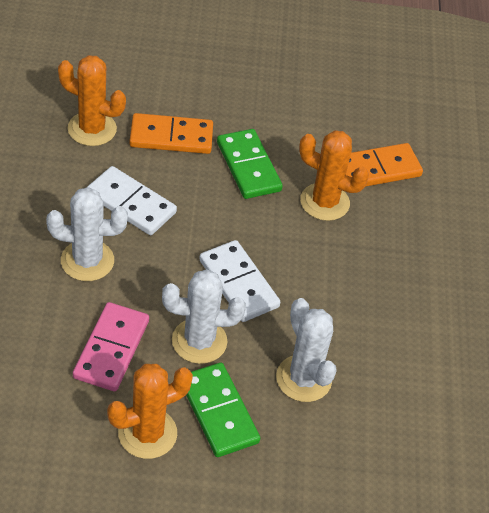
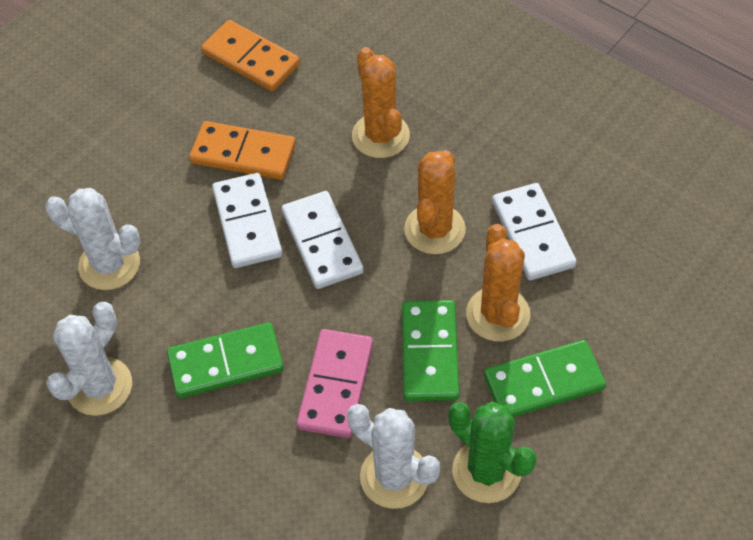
green cactus: none = 0 -> [449,402,536,503] = 1
green domino: [186,363,260,457] [217,129,283,199] = 2 -> [167,322,284,398] [402,300,459,401] [484,340,606,417] = 3
white domino: [86,166,177,235] [199,240,280,322] = 2 -> [212,173,282,268] [282,191,363,289] [492,183,577,280] = 3

